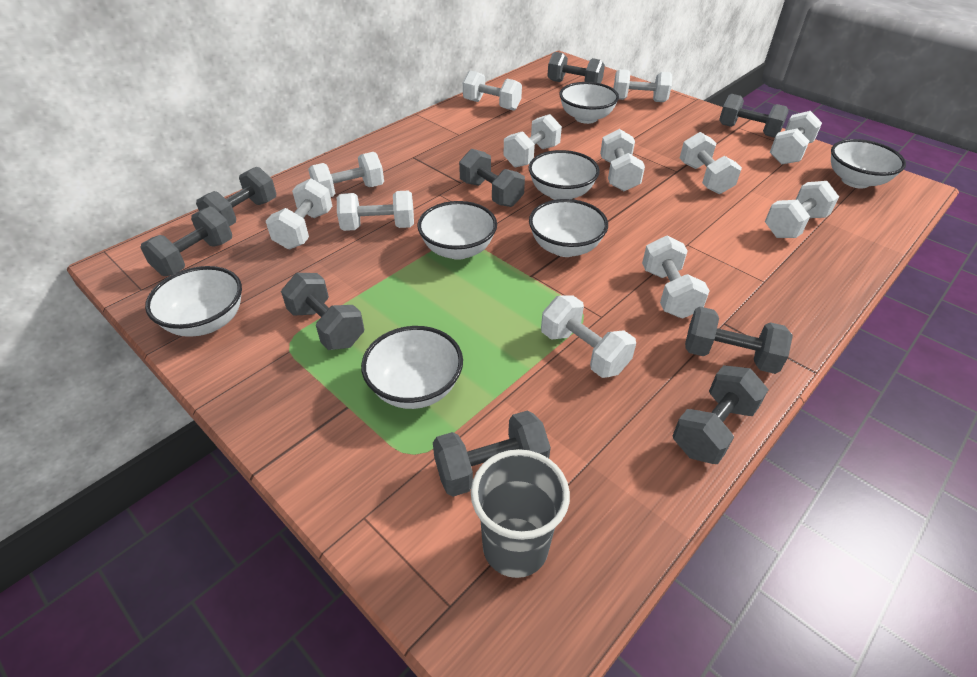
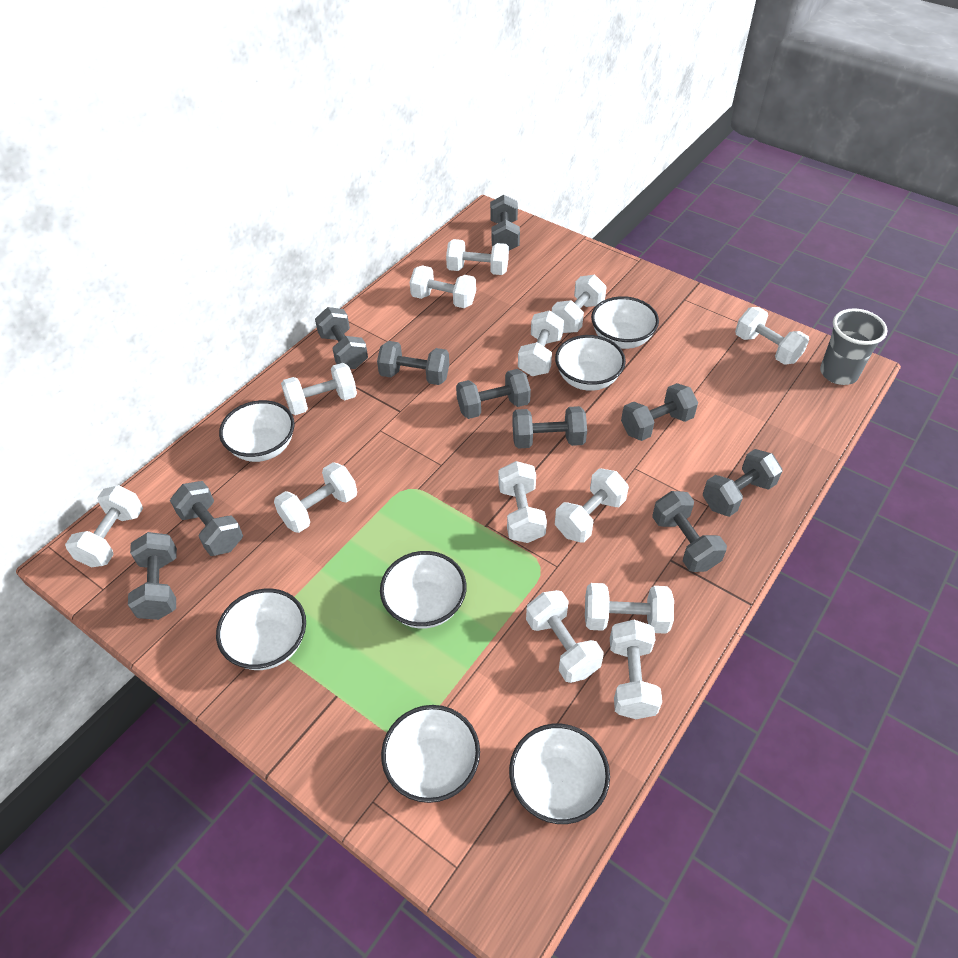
grey dumbbell: [140,206,232,276] [196,167,276,227] [281,273,364,350] [433,410,551,497] [459,149,525,207] [547,52,605,83] [673,365,768,464] [685,307,793,374] [719,94,789,138] = 9 -> [128,532,177,620] [170,481,243,556] [315,307,368,369] [377,341,449,385] [456,369,531,419] [490,195,520,250] [512,406,587,449] [621,383,698,441] [652,491,727,572] [703,449,782,517] = 10
white dumbbell: [266,178,332,249] [308,152,384,197] [337,191,414,231] [463,70,522,111] [503,114,562,168] [541,295,636,378] [600,129,645,191] [613,69,672,102] [642,236,710,318] [680,132,742,194] [765,181,839,238] [770,111,822,165] = 12 -> [65,485,143,567] [274,462,357,533] [281,363,357,415] [410,265,476,308] [446,239,509,275] [498,461,547,543] [518,310,564,376] [526,590,604,683] [552,275,607,333] [555,468,629,543] [585,583,674,634] [610,620,662,719] [735,307,809,365] = 13

